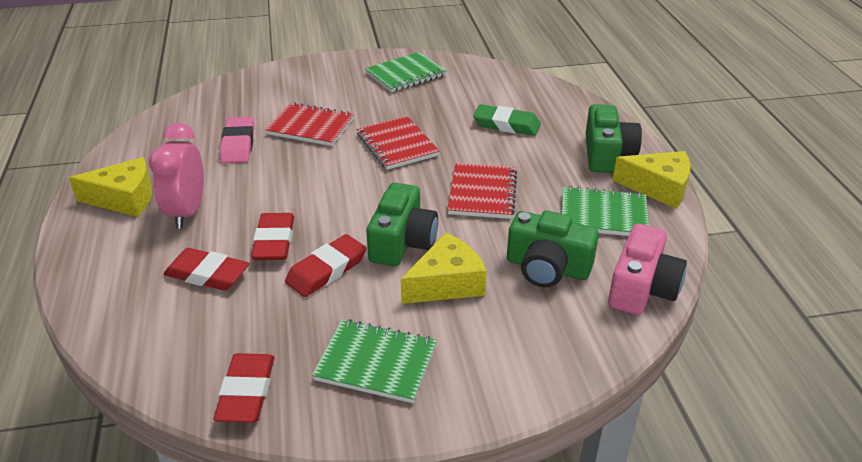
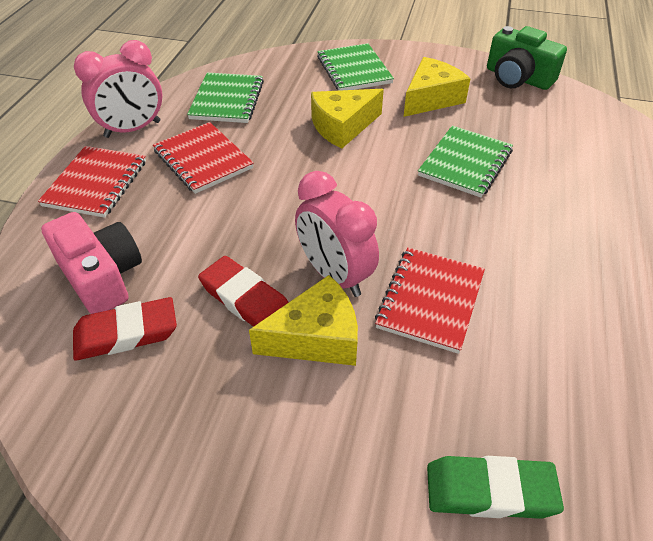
green camera: [367,183,438,266] [507,211,599,287] [585,104,642,173] = 3 -> [487,26,567,90] = 1
pink clock: [149,123,204,229] = 1 -> [74,40,162,138] [295,171,379,297] = 2
pink eraser: [220,117,254,163] = 1 -> none = 0
red eraser: [163,248,249,291] [213,353,275,423] [251,213,294,260] [285,234,366,297] = 4 -> [73,297,177,361] [198,256,289,327] = 2

